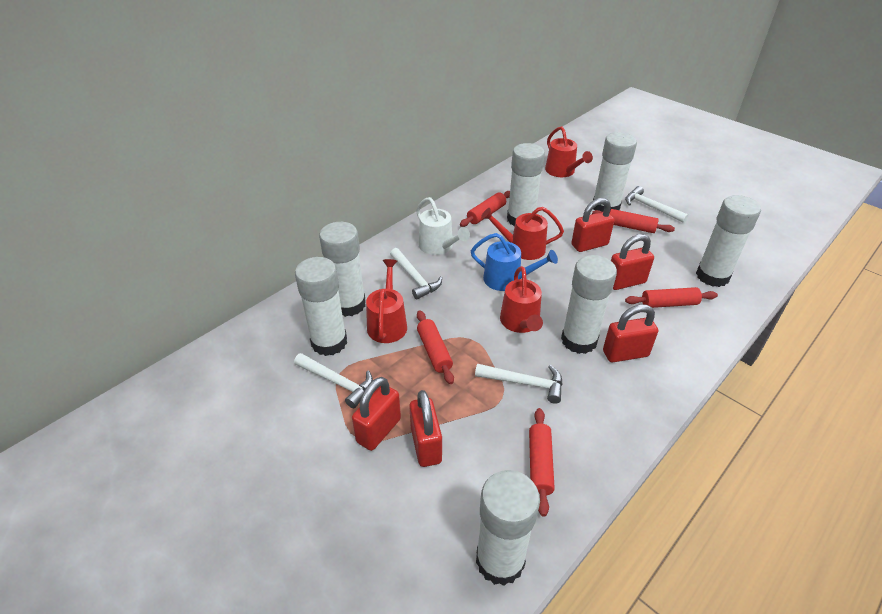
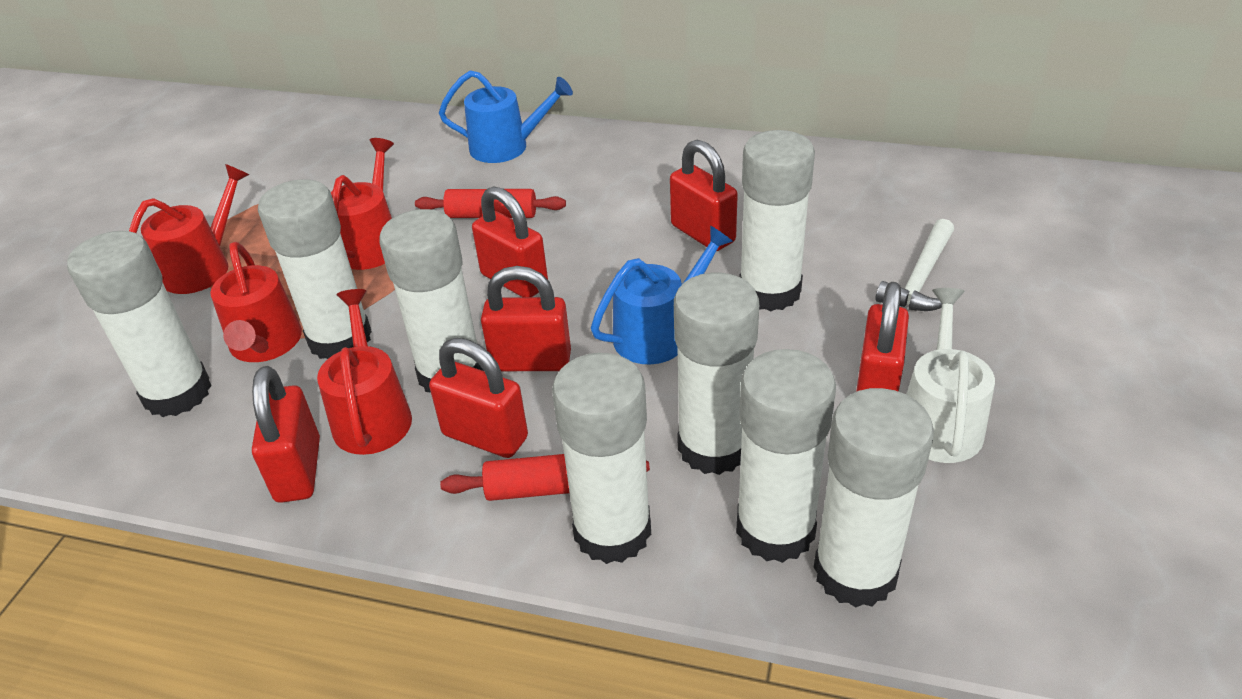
blue watering can: [471,233,558,291] = 1 -> [439,70,573,163] [591,225,733,364] = 2
red padlock: [352,377,401,451] [409,390,442,467] [571,198,615,252] [603,305,658,362] [611,234,654,290] = 5 -> [252,366,320,503] [429,338,528,458] [472,186,548,297] [481,266,571,371] [670,140,738,251] [856,282,909,392] = 6
red rolling pin: [417,310,454,384] [460,191,510,227] [529,408,555,517] [592,209,675,233] [625,287,718,308] = 5 -> [415,189,566,218] [440,454,650,501] = 2
white glue stick: [295,257,347,356] [319,222,366,317] [476,470,540,586] [507,143,545,227] [561,255,617,354] [593,132,637,212] [696,195,761,287] = 7 -> [67,231,212,417] [258,179,372,359] [379,209,484,392] [552,353,651,564] [674,273,759,475] [736,349,836,563] [739,130,815,311] [814,388,934,607] = 8
white hammer: [294,353,373,408] [390,248,442,300] [475,364,563,404] [625,186,689,223] = 4 -> [875,219,954,311] = 1

